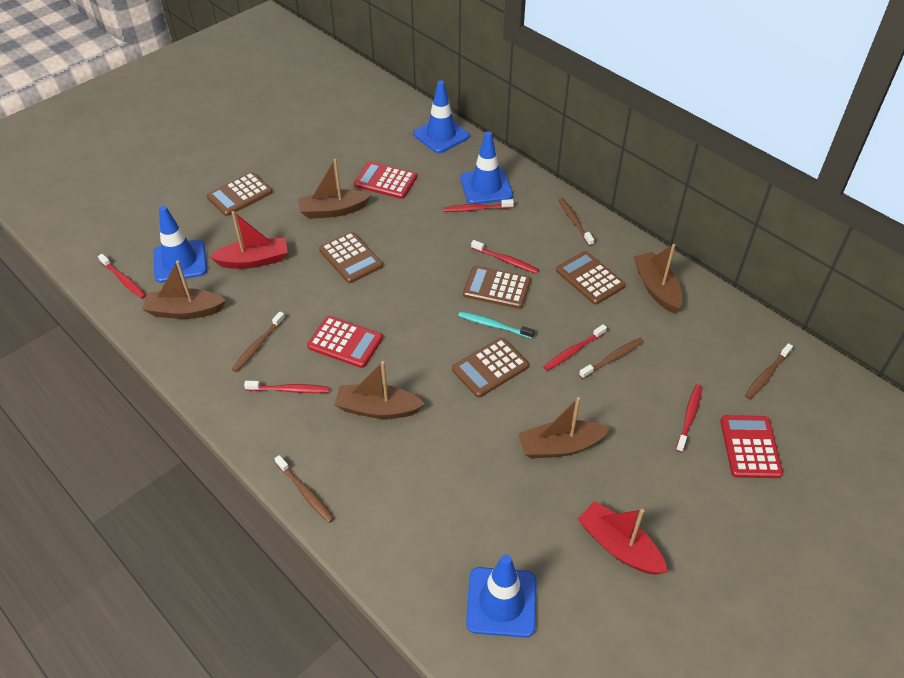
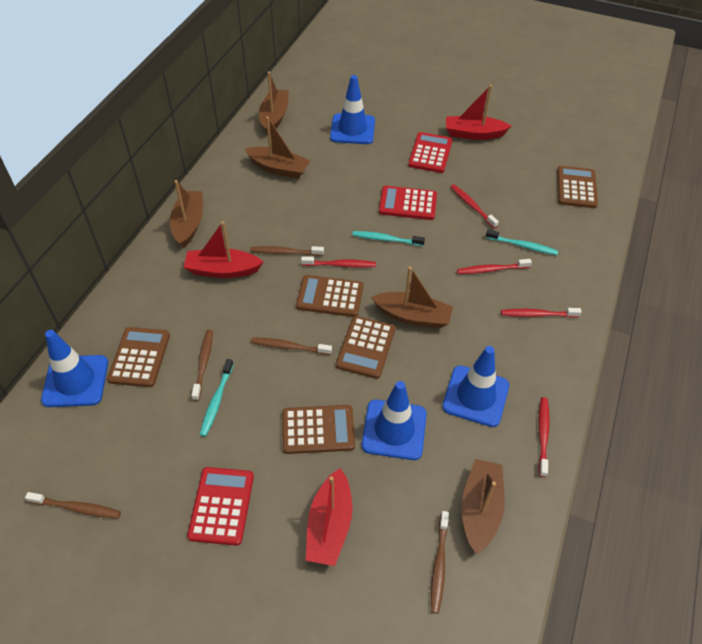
red boat: [209,211,288,269] [578,501,668,575] = 2 -> [184,221,263,278] [306,468,352,566] [446,85,511,140] = 3
red toothbrush: [98,254,146,299] [244,381,330,393] [443,199,514,212] [471,240,539,274] [543,324,607,371] [676,384,702,452] = 6 -> [301,256,376,267] [450,184,499,228] [457,259,532,274] [501,308,582,318] [539,397,550,477] = 5
turquoise toothbrush: [458,311,535,339] = 1 -> [200,359,234,437] [352,231,425,246] [486,229,558,255] = 3

